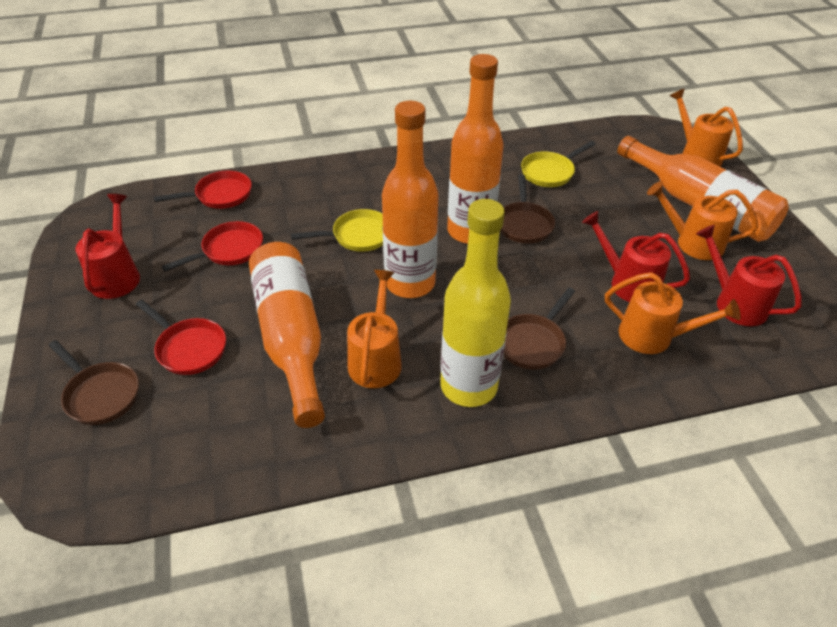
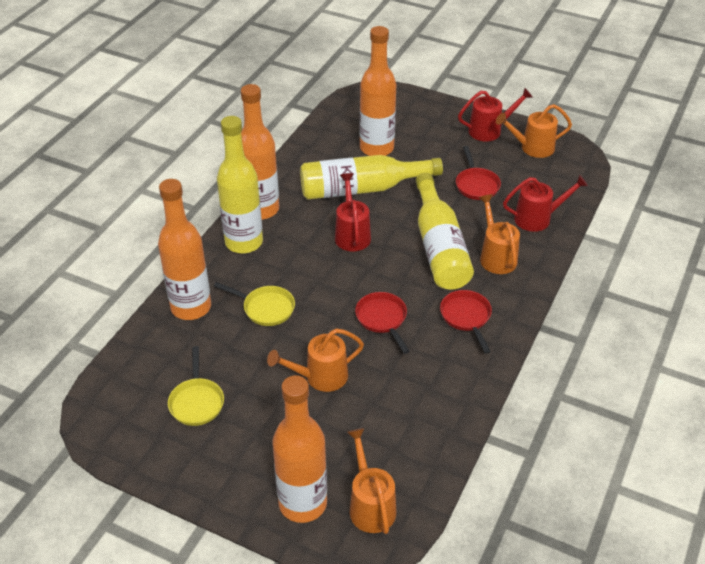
brown pan: [49,340,139,425] [500,174,555,244] [503,288,575,370] = 3 -> none = 0
yellow bottle: [440,199,511,407] = 1 -> [217,116,263,254] [300,155,443,200] [416,173,474,290] = 3

